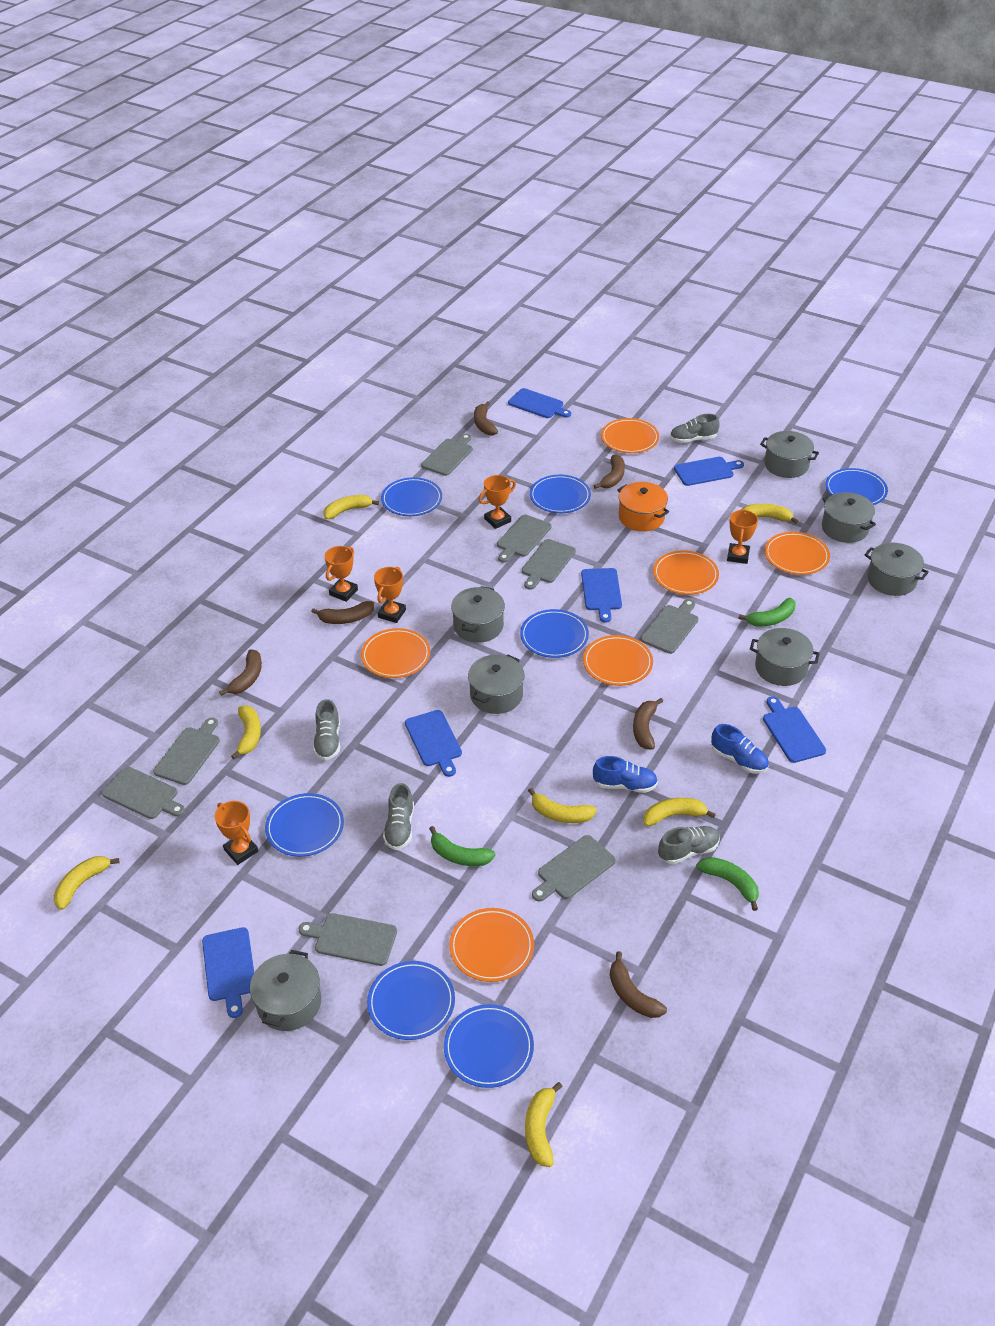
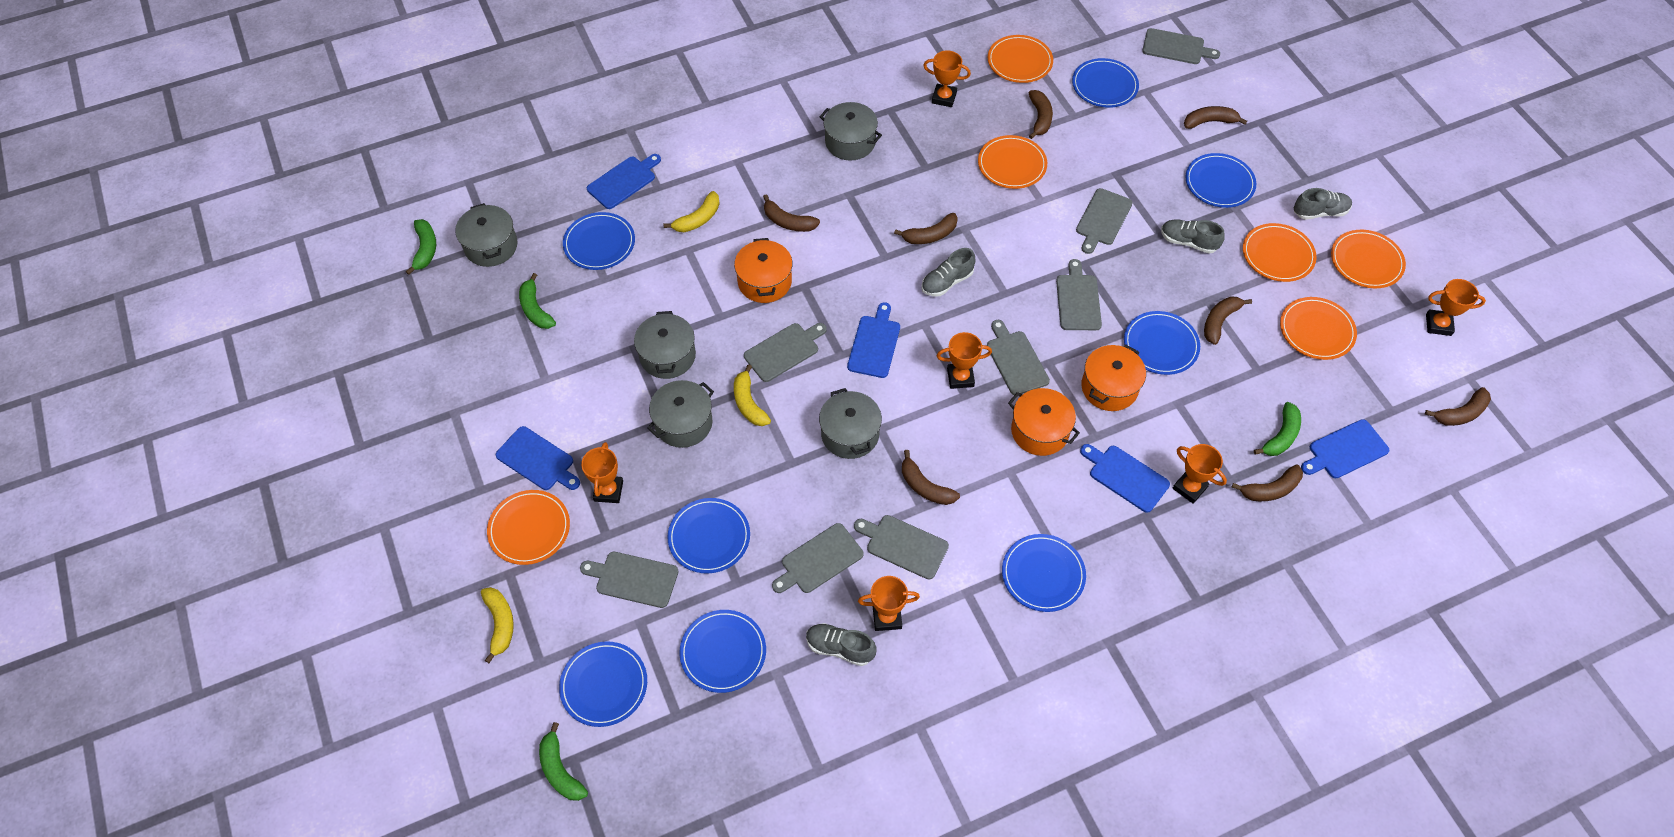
blue cutting board: [202,927,254,1018] [405,710,462,777] [508,388,571,418] [581,568,622,623] [674,457,744,486] [763,696,826,763] = 6 -> [496,426,580,490] [587,154,661,209] [847,302,900,378] [1080,444,1170,513] [1301,419,1389,478] = 5
blue plate: [265,793,344,857] [367,961,455,1040] [381,477,442,516] [444,1004,534,1088] [520,609,589,658] [530,475,591,513] [825,468,888,505] = 7 -> [559,641,647,727] [563,212,635,270] [667,498,750,574] [679,610,766,693] [1002,534,1086,612] [1072,58,1139,108] [1124,311,1200,375] [1185,153,1256,208] = 8
blue shoe: [593,756,658,793] [711,724,769,774] = 2 -> none = 0
brown banana: [219,649,262,696] [311,601,374,624] [474,401,498,435] [594,455,625,489] [610,951,667,1018] [633,698,663,750] = 6 -> [763,194,820,232] [894,213,958,244] [902,450,960,505] [1029,90,1053,139] [1184,106,1247,129] [1204,297,1252,345] [1232,464,1303,501] [1425,387,1491,426] = 8
green banana: [429,826,495,866] [697,857,759,911] [738,598,796,627] = 3 -> [406,219,436,275] [519,273,556,329] [539,722,588,801] [1254,402,1301,456] = 4
grey pot: [250,950,321,1031] [451,586,505,643] [468,654,525,714] [750,628,820,686] [760,431,819,478] [822,492,876,543] [864,543,929,596] = 7 -> [455,203,517,267] [634,311,696,379] [647,380,714,448] [819,388,882,459] [820,102,882,160] = 5
orange pot: [617,482,669,532] = 1 -> [734,238,792,303] [1008,388,1080,456] [1081,345,1146,411] = 3
orange trophy: [214,801,258,865] [325,546,358,602] [374,567,406,623] [479,475,516,529] [727,509,758,564] = 5 -> [581,442,623,503] [858,576,920,631] [923,50,971,107] [937,332,992,389] [1173,444,1227,504] [1426,279,1486,336] = 6
yellow banana: [54,856,119,910] [231,706,261,759] [323,495,379,519] [525,1082,563,1167] [528,788,597,823] [643,798,716,826] [741,504,798,524] = 7 -> [481,587,514,663] [664,191,720,232] [734,364,771,426] = 3

